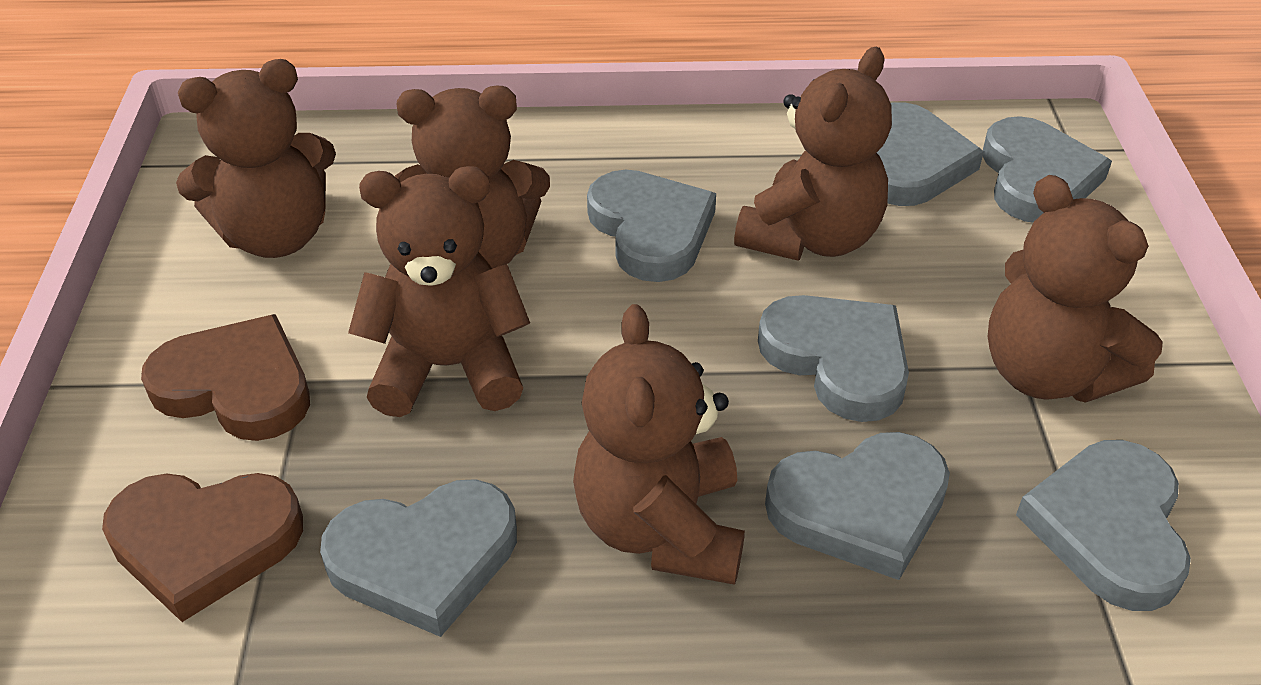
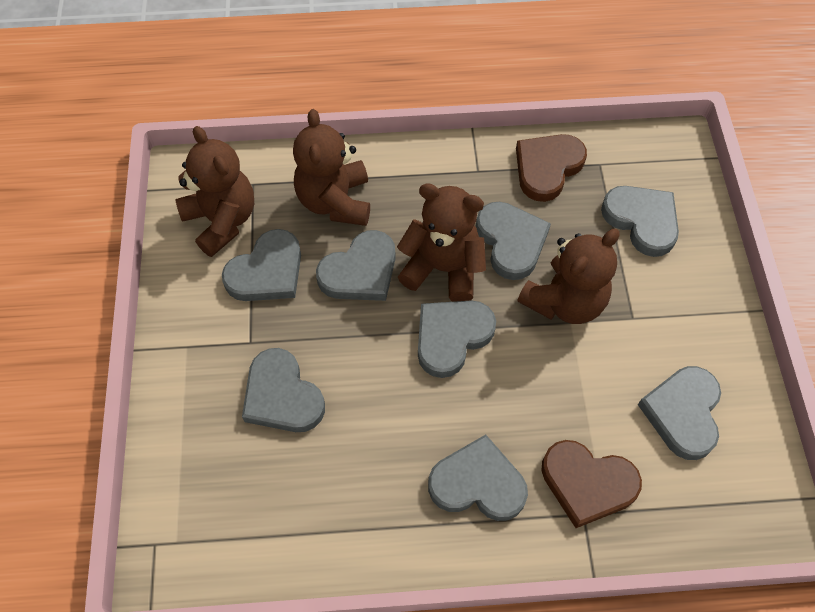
brown teddy bear: [176,59,336,258] [348,166,530,417] [395,86,550,269] [573,304,745,585] [734,47,892,261] [988,175,1163,403] = 6 -> [176,126,254,257] [293,109,370,226] [397,183,486,302] [518,229,620,324] = 4
grey heart: [320,479,517,637] [587,170,716,282] [758,295,909,422] [765,432,950,580] [877,102,984,206] [983,116,1112,223] [1016,440,1191,611] = 7 -> [222,229,301,301] [242,348,325,432] [316,230,396,301] [418,300,496,378] [428,435,528,521] [476,202,551,280] [601,186,679,257] [638,366,721,460] = 8

